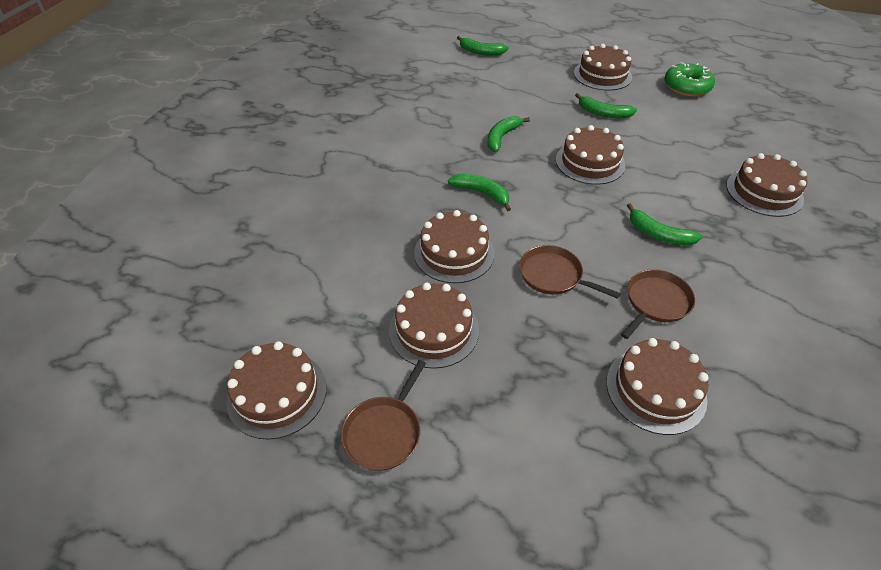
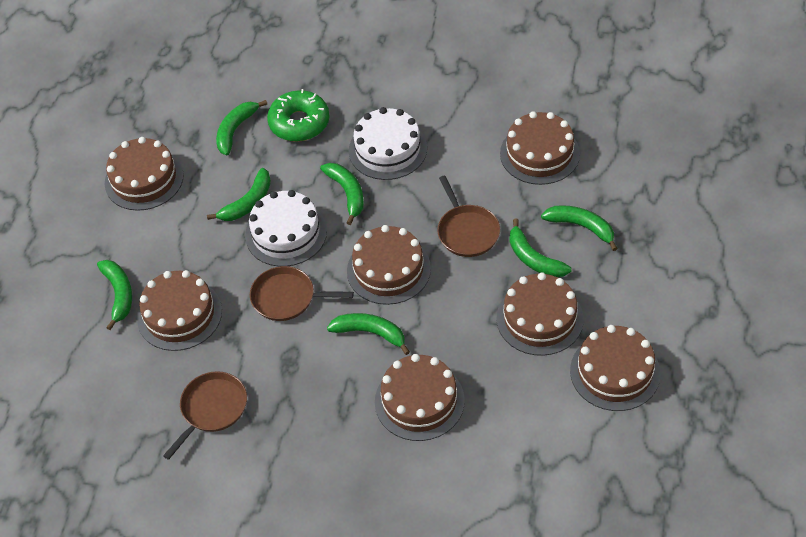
green banana: [448,174,511,211] [457,36,509,56] [488,116,530,152] [575,93,637,118] [627,203,702,245] = 5 -> [97,260,132,330] [207,168,271,221] [216,100,267,156] [320,163,364,225] [327,313,410,355] [510,219,572,277] [541,205,618,251] = 7
white cake: none = 0 -> [245,190,327,267] [349,107,427,180] = 2

